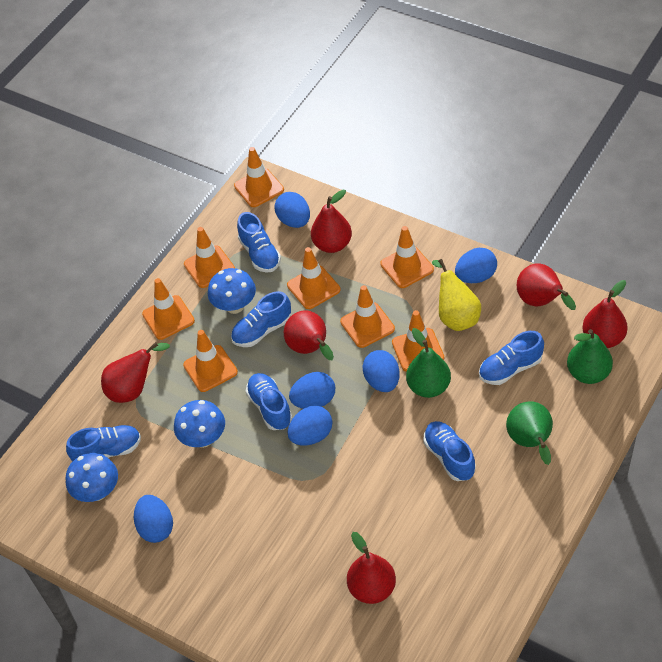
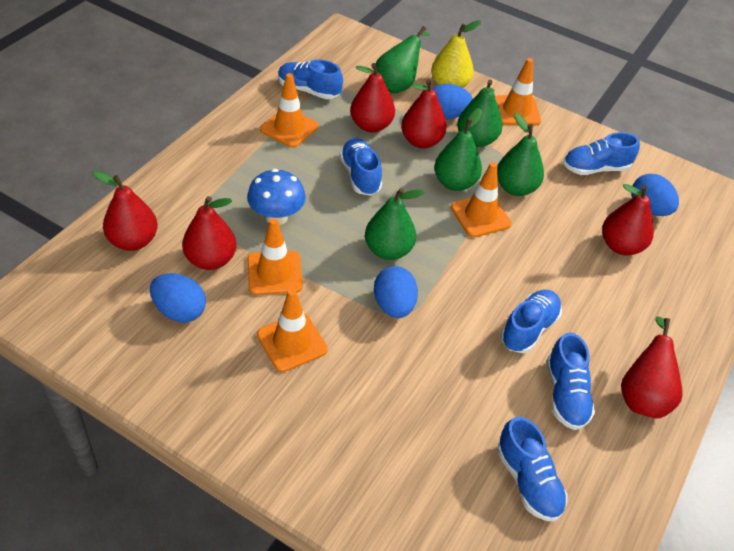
blue egg: [134,495,173,543] [275,192,310,228] [288,406,332,446] [289,372,335,409] [362,350,400,392] [455,248,497,283] = 6 -> [150,273,206,323] [374,266,418,318] [432,84,473,120] [631,174,679,216] = 4
blue mushroom: [66,453,118,502] [174,400,225,448] [208,268,256,314] = 3 -> [247,169,306,225] = 1
green pear: [406,328,451,398] [506,401,553,465] [567,329,613,384] = 3 -> [365,188,425,260] [376,26,430,93] [434,108,482,191] [457,80,503,147] [497,113,544,196] = 5
orange traffic cone: [142,278,195,340] [183,330,238,392] [184,227,235,288] [234,147,284,207] [287,247,341,309] [340,285,395,348] [380,226,434,288] [392,310,444,372] = 8 -> [247,218,303,295] [257,289,328,372] [260,73,319,148] [451,162,512,237] [495,58,541,125] = 5

